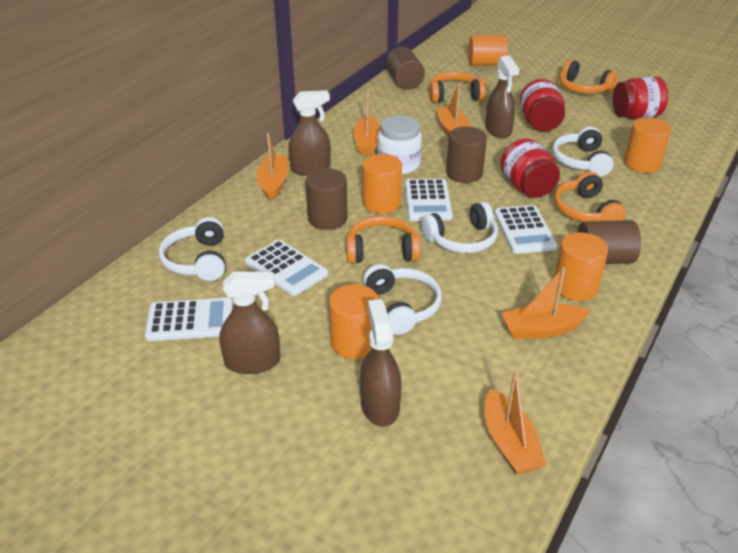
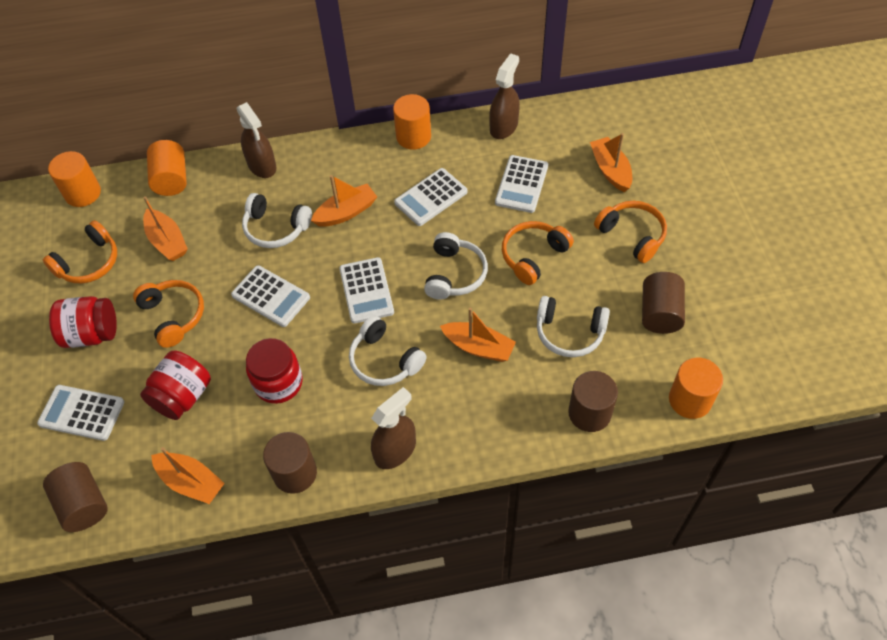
brown spray bottle: [219,271,280,374] [288,90,331,175] [360,299,402,427] [485,55,519,138] = 4 -> [236,102,276,178] [371,387,416,469] [489,53,520,139] = 3
orange cylinder: [329,284,379,359] [362,154,402,214] [468,35,508,66] [554,232,608,301] [624,118,671,173] = 5 -> [48,151,101,207] [147,140,187,196] [393,94,431,150] [669,358,723,419] = 4
white calculator: [145,298,233,341] [245,240,328,296] [405,179,453,221] [494,205,557,254] = 4 -> [37,385,124,441] [231,265,310,327] [339,257,394,324] [394,168,467,226] [495,155,548,213] = 5
white jar: [377,115,422,175] = 1 -> none = 0

